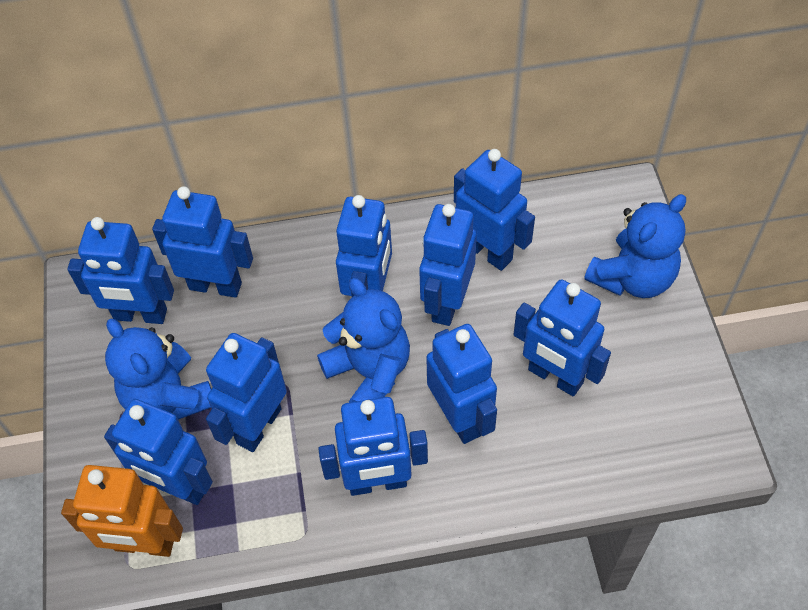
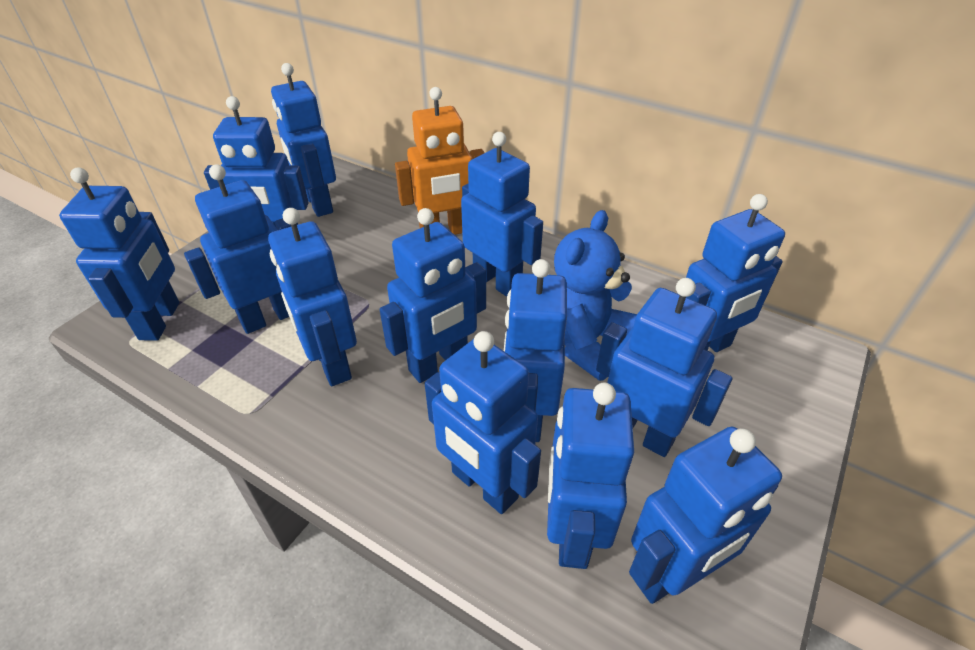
blue robot: [67,217,174,324] [104,399,213,505] [152,186,253,298] [206,333,287,452] [318,397,428,496] [336,195,392,297] [419,204,477,326] [426,324,497,444] [454,149,535,271] [513,279,611,396] = 10 -> [59,168,179,341] [184,164,291,334] [204,96,309,227] [268,208,357,386] [271,63,336,217] [380,208,486,383] [425,331,541,514] [461,132,543,297] [504,259,567,442] [547,383,634,569] [596,278,732,457] [629,427,782,604] [686,194,785,352] = 13
blue teddy bear: [105,319,211,420] [317,278,410,403] [584,194,686,298] = 3 -> [554,210,637,381] = 1

